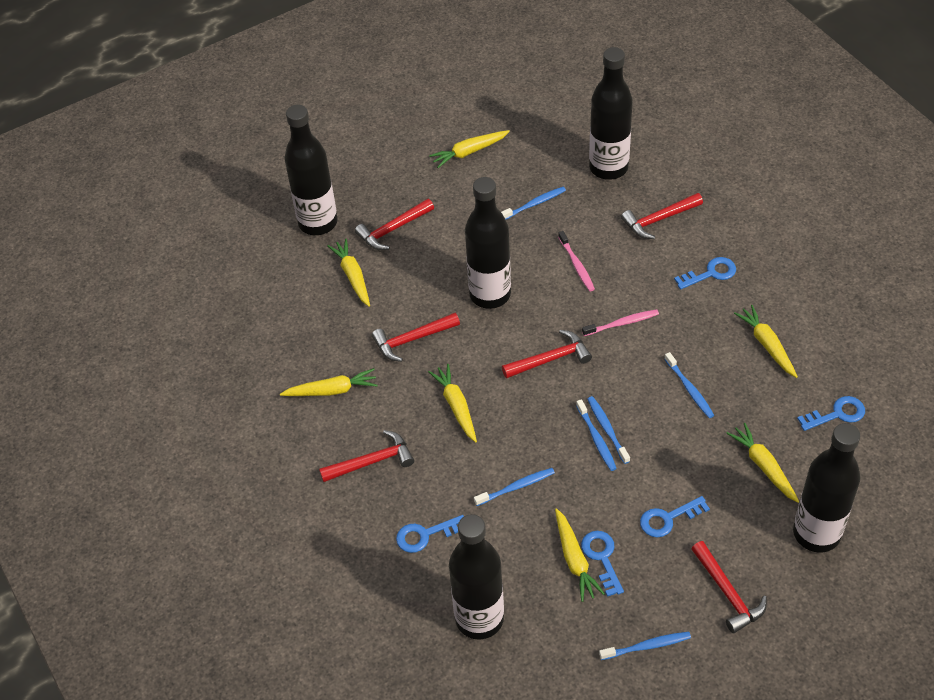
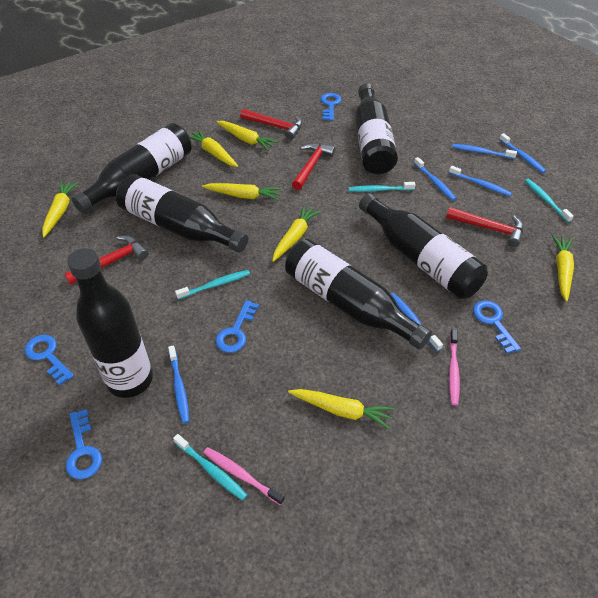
black bottle: [284,105,338,235] [449,514,504,640] [465,177,511,309] [589,47,633,180] [793,423,861,553] = 5 -> [67,248,153,398] [72,123,191,213] [116,174,248,253] [285,239,432,350] [355,83,398,174] [359,193,488,299] = 6
red hammer: [319,430,414,482] [355,199,434,250] [372,313,460,362] [502,330,592,379] [621,193,703,239] [691,541,767,633] = 6 -> [64,236,149,285] [240,109,302,140] [292,143,335,190] [446,207,523,247] = 4
turquoise toothbrush: none = 0 -> [173,434,247,501] [175,270,250,299] [348,182,416,192] [525,179,574,222] = 4

